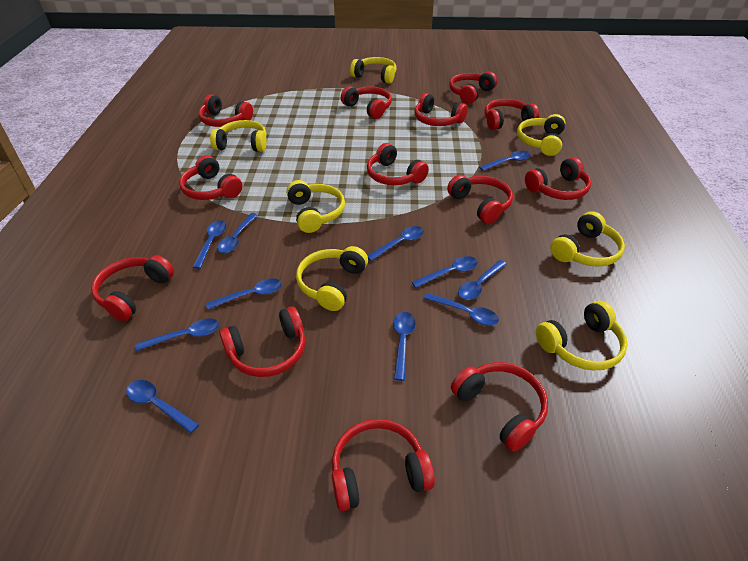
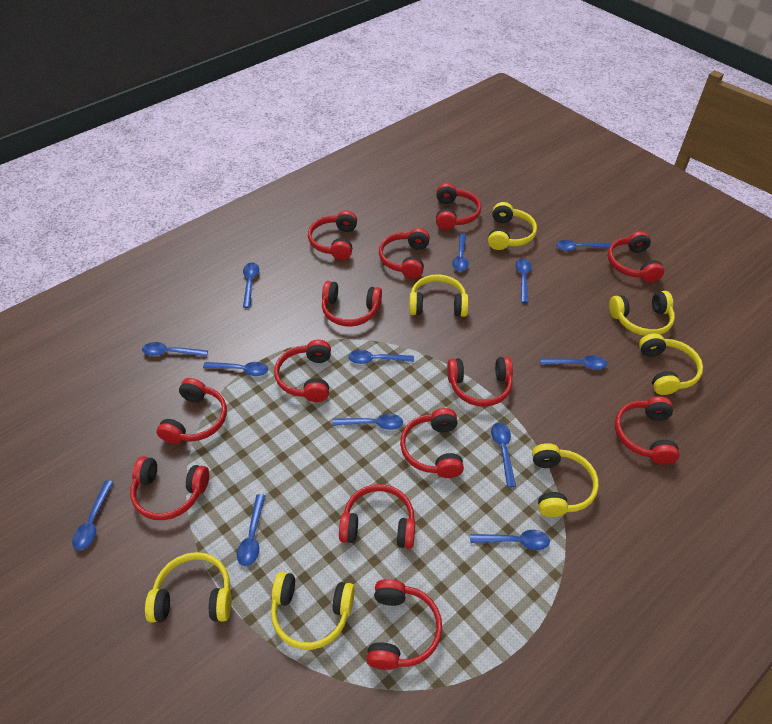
blue spoon: [126,380,199,434] [135,319,219,351] [193,220,226,269] [206,278,282,309] [217,213,257,253] [367,226,424,261] [393,312,415,381] [412,256,478,288] [423,293,499,326] [458,260,507,300] [479,151,530,171] = 11 -> [72,480,113,550] [142,342,208,357] [203,362,268,376] [237,494,266,566] [243,262,259,308] [332,414,403,430] [348,350,414,364] [453,234,468,271] [470,530,550,550] [491,423,516,488] [515,258,532,303] [540,355,607,370] [556,240,611,251] = 13

